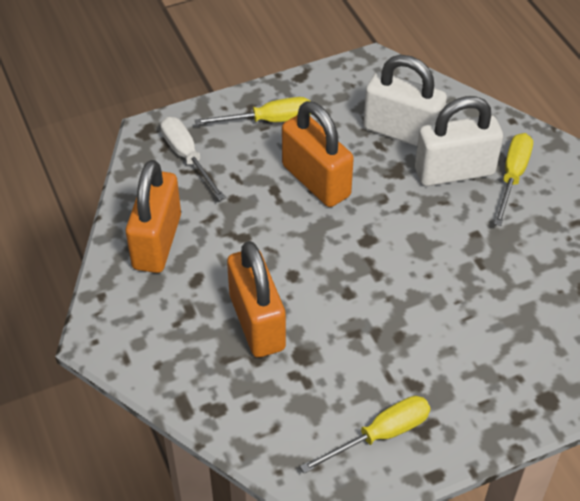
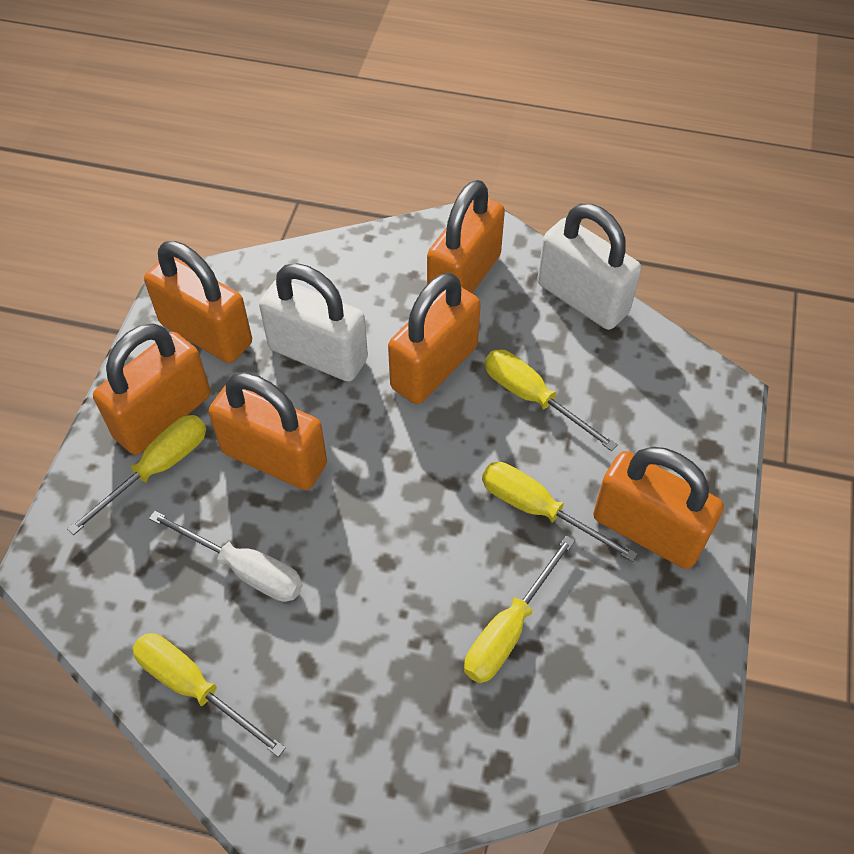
orange padlock: [126,160,181,273] [227,241,286,357] [282,101,354,207] = 3 -> [93,323,211,455] [144,241,252,363] [209,372,327,490] [388,273,481,404] [427,180,505,293] [593,447,724,569] = 6
yellow screwdriver: [195,97,310,125] [300,396,431,473] [494,133,533,226] = 3 -> [67,415,206,535] [132,633,286,757] [464,535,575,683] [482,462,638,562] [485,350,618,451] = 5

